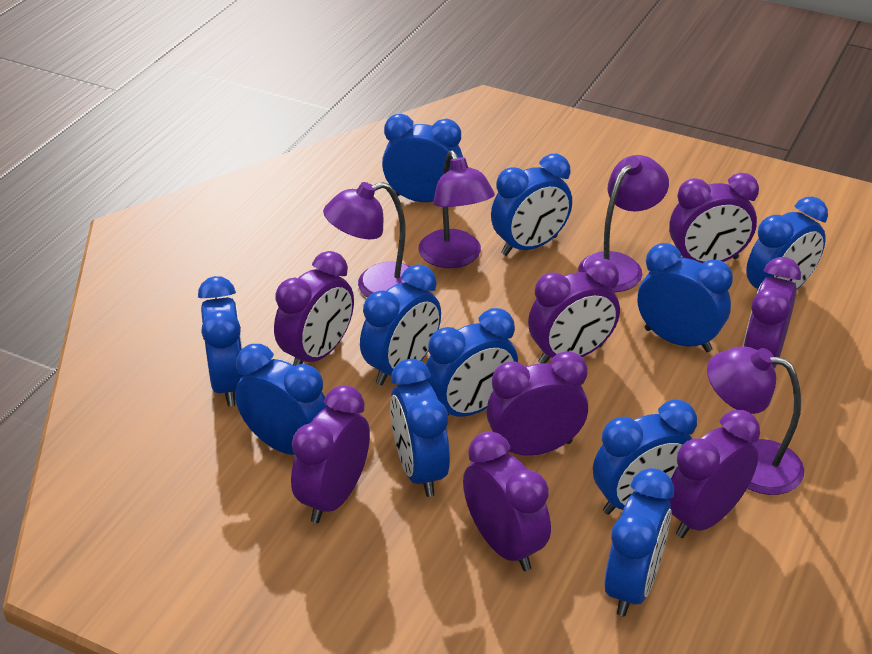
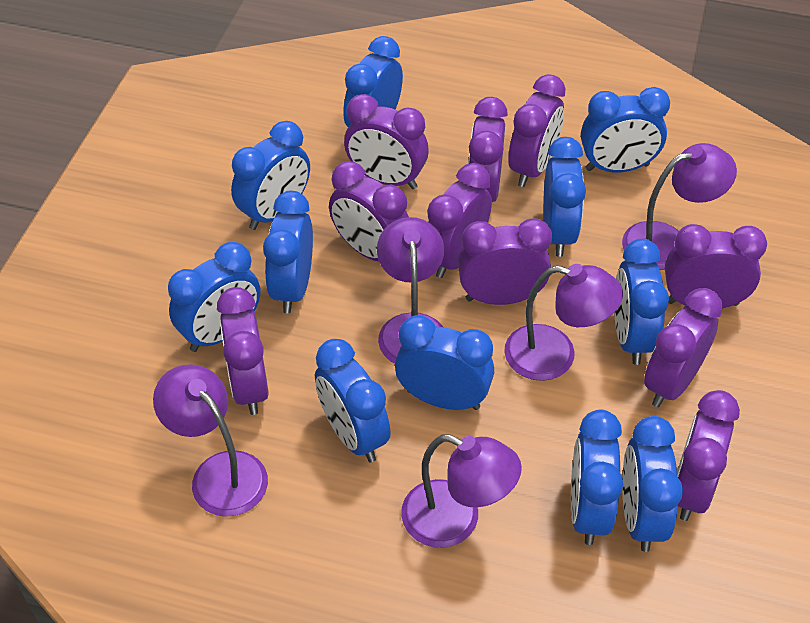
purple clock: [274,251,354,366] [291,385,370,523] [463,431,551,571] [487,351,588,456] [528,258,620,364] [668,410,760,538] [669,173,759,263] [743,257,801,369] = 8 -> [217,287,269,415] [329,161,409,261] [344,94,429,189] [427,163,492,278] [458,218,552,305] [468,97,508,202] [508,74,566,187] [644,288,723,407] [665,224,767,308] [677,390,740,521] = 10
purple lamp: [323,182,410,298] [419,151,495,268] [578,155,669,292] [707,346,804,495] = 4 -> [153,364,268,517] [377,217,444,364] [401,435,522,548] [504,264,623,381] [622,143,737,270] = 5

